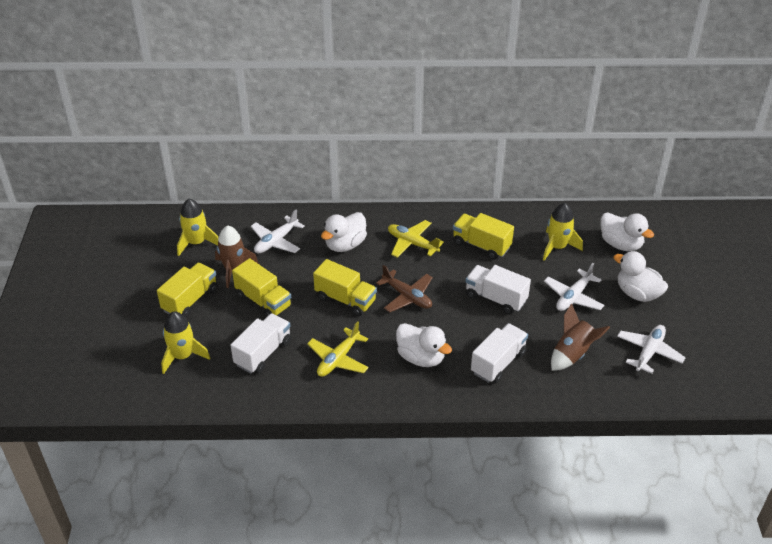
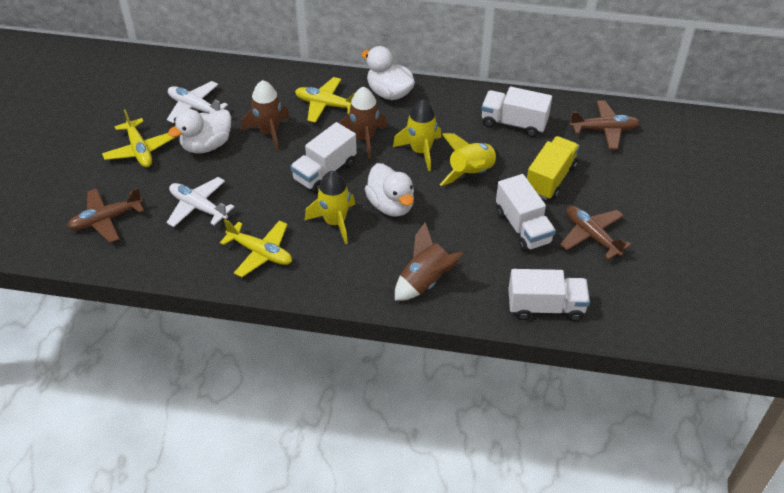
brown plane: [376,265,433,312] = 1 -> [67,188,144,243] [560,206,631,260] [569,100,640,149] = 3
brown rocket: [215,225,259,288] [551,303,610,371] = 2 -> [242,80,290,151] [339,87,387,158] [395,223,463,301] = 3
white duck: [321,212,367,252] [396,323,452,367] [601,212,654,251] [613,251,668,302] = 4 -> [168,109,231,153] [362,46,415,100] [365,163,414,217] = 3
white plane: [251,210,305,253] [544,263,605,311] [617,325,686,374] = 3 -> [166,177,235,227] [167,81,228,123] = 2
white truck: [230,313,291,373] [465,265,531,314] [471,323,528,383] = 3 -> [290,122,357,193] [481,87,552,137] [496,174,556,252] [508,269,590,321] = 4
yellow plane: [307,321,369,377] [388,220,444,258] = 2 -> [102,109,175,167] [220,219,292,277] [295,77,355,123] = 3
yellow truck: [157,263,217,318] [232,258,292,317] [313,259,377,316] [453,213,514,260] = 4 -> [527,136,579,200] = 1

